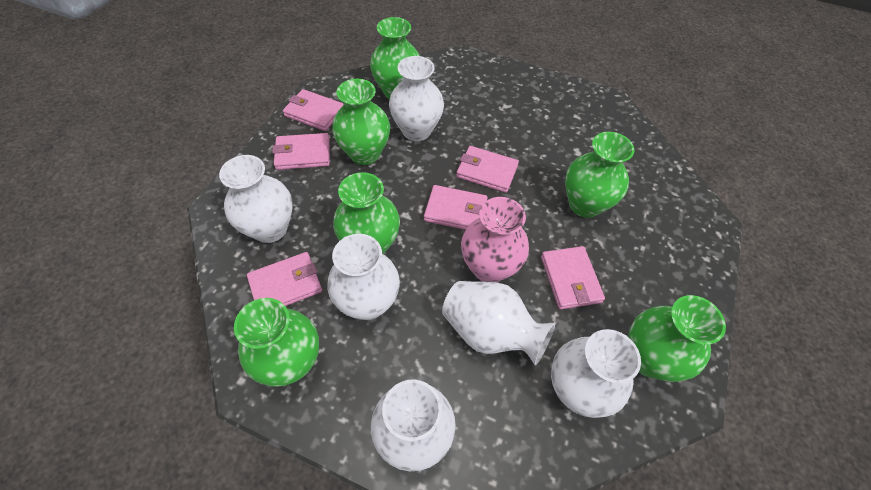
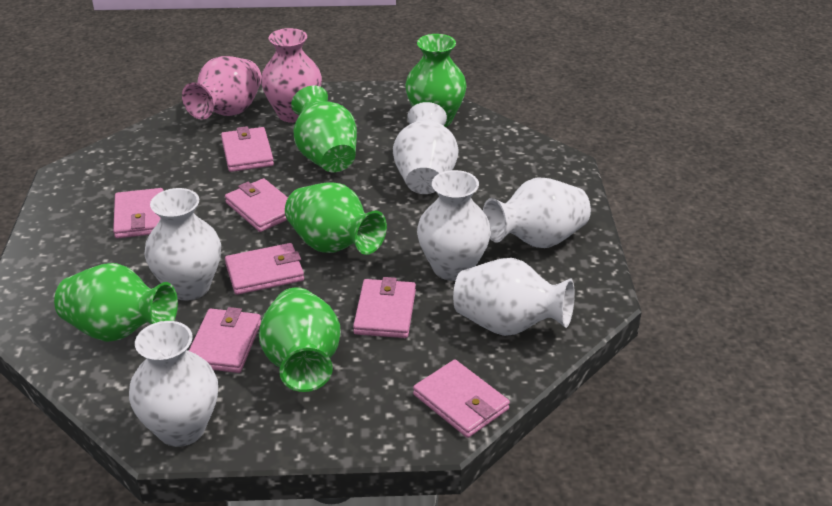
green vase: [234,298,319,387] [332,79,390,165] [333,172,400,254] [370,17,420,99] [565,132,634,218] [628,295,726,382] = 6 -> [54,263,178,342] [259,287,341,392] [285,182,387,255] [291,86,357,172] [405,34,467,127] = 5
pink vase: [461,197,529,282] = 1 -> [182,56,262,119] [261,28,322,123] = 2
pink wallet: [247,252,322,306] [272,133,330,170] [283,89,344,131] [424,185,488,230] [456,146,519,193] [541,246,605,309] = 6 -> [113,188,163,238] [189,307,261,373] [221,126,274,172] [225,178,288,232] [225,243,304,295] [353,277,416,338] [413,360,510,438] = 7

